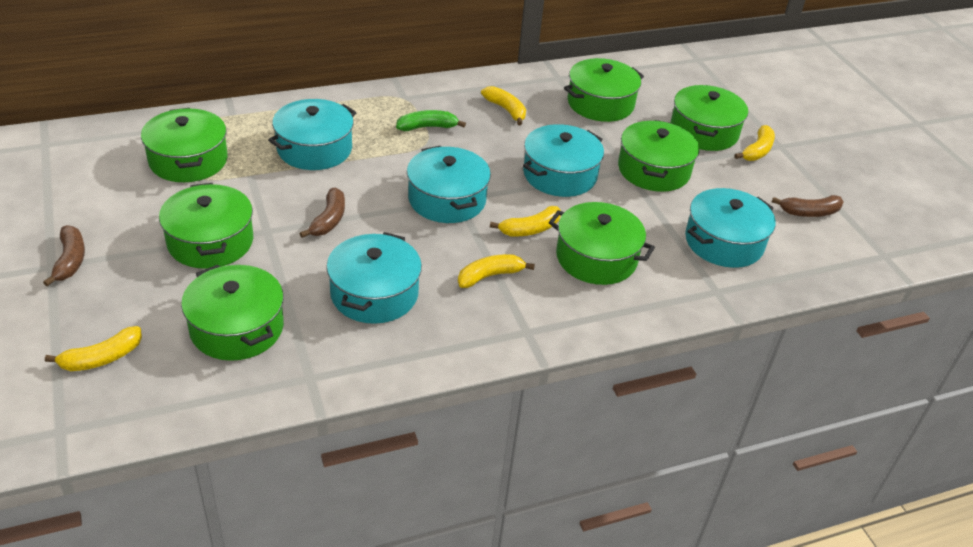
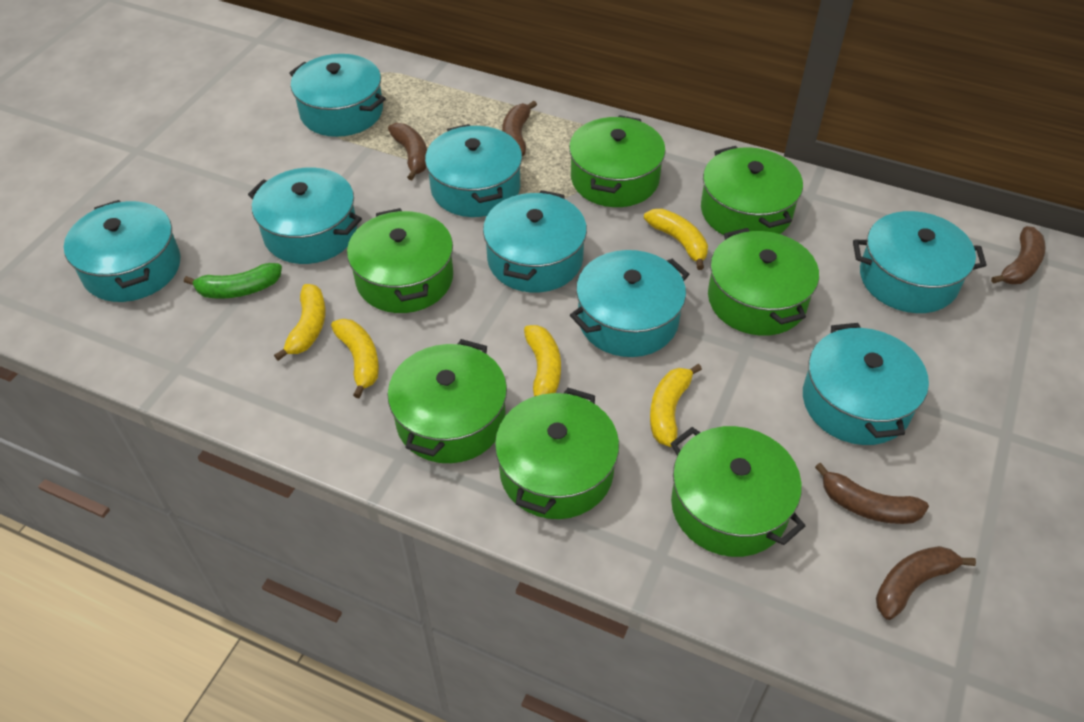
brown banana: [43,225,85,287] [299,188,345,238] [772,195,844,217] = 3 -> [388,123,427,180] [502,101,537,156] [815,463,929,524] [876,546,976,620] [991,226,1046,284] = 5
turquoise pot: [268,99,357,170] [326,232,422,324] [407,146,491,223] [523,124,604,197] [685,188,776,268] = 5 -> [64,200,181,302] [248,167,362,264] [289,54,386,137] [425,124,522,217] [483,190,587,293] [570,250,689,357] [803,323,929,445] [853,211,987,313] = 8

